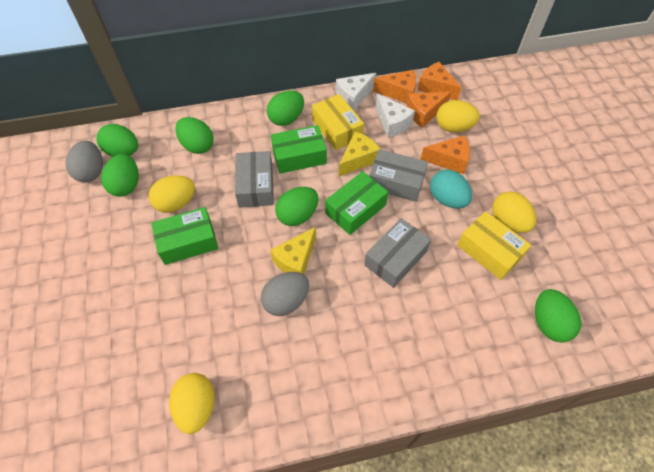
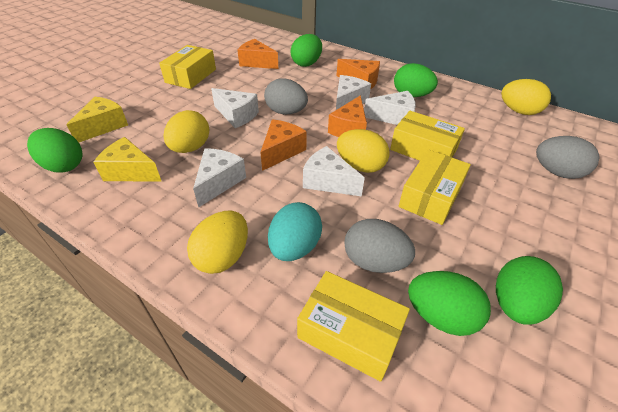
green box: [151,207,218,265] [271,125,327,174] [325,171,388,235] = 3 -> none = 0
green egg: [97,124,138,157] [101,154,138,197] [175,117,214,154] [267,90,304,126] [275,187,319,226] [535,289,581,343] = 6 -> [27,128,83,173] [290,34,322,67] [394,63,438,97] [408,271,491,336] [496,256,563,325] = 5
grey box: [235,151,274,208] [364,218,431,288] [369,149,428,202] = 3 -> none = 0
grey egg: [65,140,103,182] [261,272,309,316] = 2 -> [264,78,308,114] [344,219,415,273] [536,136,599,179] = 3
white cheese: [336,73,376,111] [375,94,415,138] = 2 -> [193,148,246,208] [211,88,259,128] [303,146,365,196] [336,75,371,110] [364,91,416,125] = 5
yellow box: [312,94,364,150] [457,211,531,280] = 2 -> [159,45,216,89] [297,271,410,382] [390,111,465,161] [399,149,471,225] = 4

